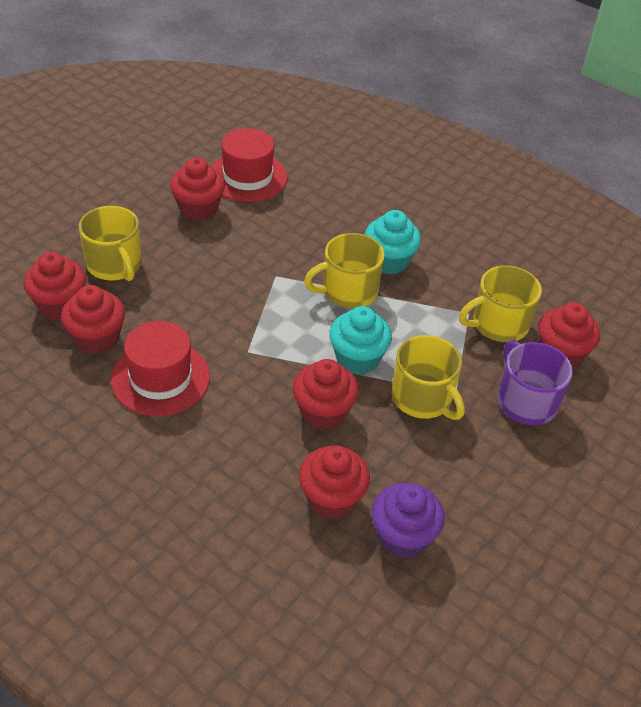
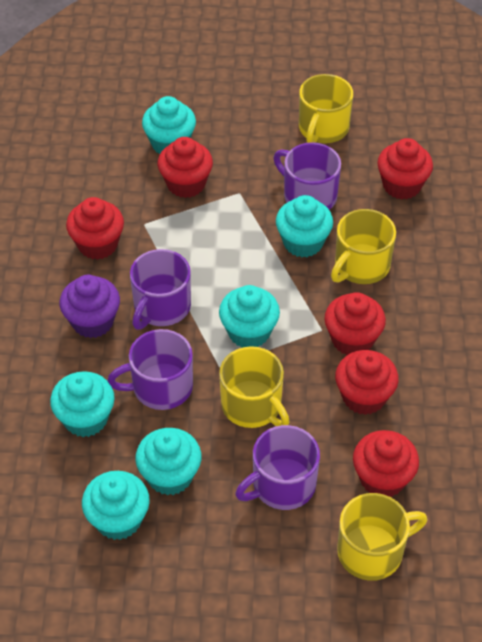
purple mug: [498,340,573,425] = 1 -> [107,329,193,410] [130,249,191,330] [235,425,320,510] [273,143,341,210] = 4
red hat: [111,321,210,416] [212,128,288,202] = 2 -> none = 0
turquoise cupcake: [329,306,392,375] [365,210,421,275] = 2 -> [50,371,115,437] [82,471,150,540] [135,428,202,496] [142,96,196,155] [219,285,280,348] [276,195,333,257] = 6

